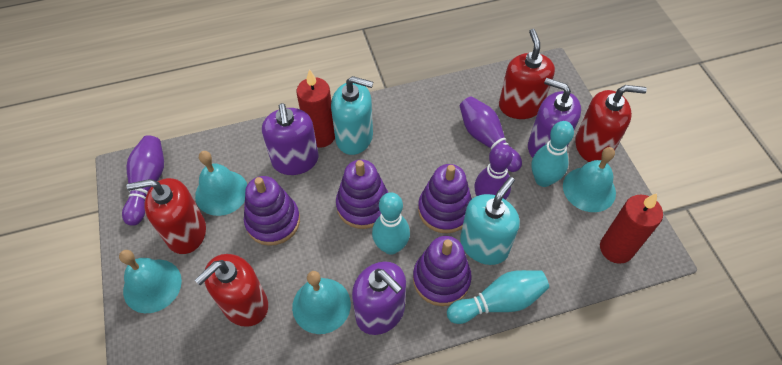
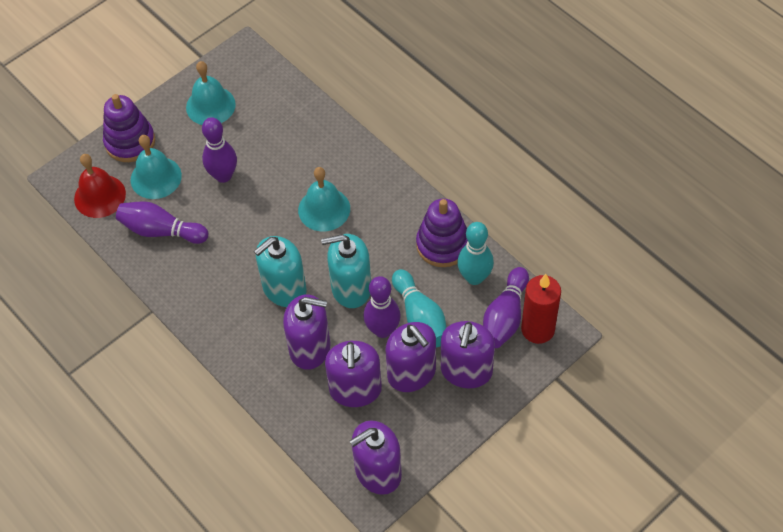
purple bowling pin: [122,135,164,226] [460,96,522,172] [474,144,513,200] = 3 -> [116,201,208,244] [202,117,237,183] [364,276,401,338] [483,267,529,348] = 4
purple soap dispenser: [262,103,318,175] [352,261,406,335] [528,78,581,158] = 3 -> [283,294,331,370] [325,341,382,407] [350,420,402,495] [386,322,436,392] [441,321,495,388] = 5
purple stacking toy: [244,176,300,246] [336,159,388,229] [413,236,472,306] [418,164,472,233] = 4 -> [103,94,155,162] [416,199,468,267] = 2
red bell: none = 0 -> [74,154,126,218] = 1
red candle: [297,69,335,148] [600,193,663,264] = 2 -> [521,274,561,344] = 1
red soap dispenser: [126,178,206,254] [195,254,268,327] [499,29,555,119] [575,85,647,162] = 4 -> none = 0
turquoise bell: [119,250,182,313] [195,151,247,216] [292,271,351,334] [563,147,616,212] = 4 -> [131,135,182,199] [186,61,236,125] [298,167,350,232] = 3
turquoise bowling pin: [372,192,410,255] [447,270,549,324] [531,121,574,187] = 3 -> [392,269,446,347] [457,222,494,285] = 2

